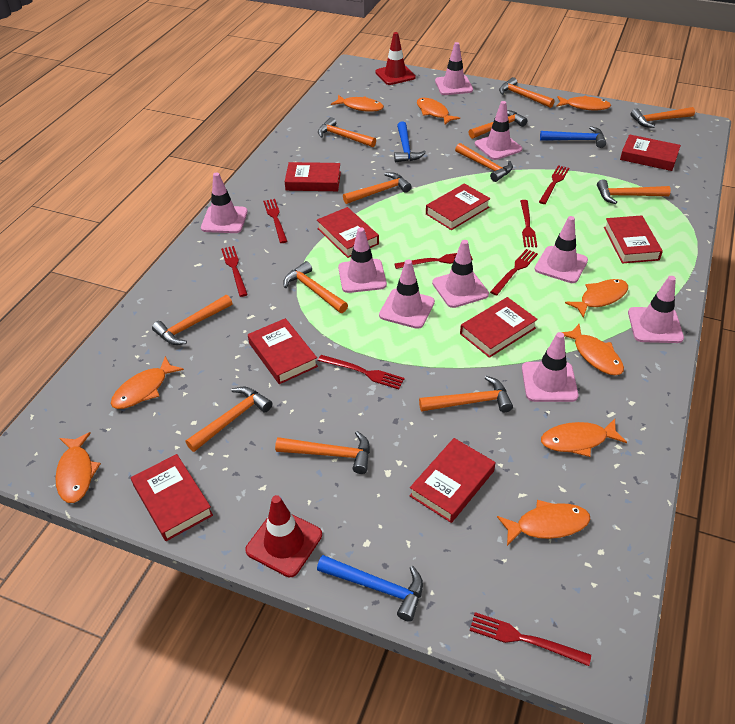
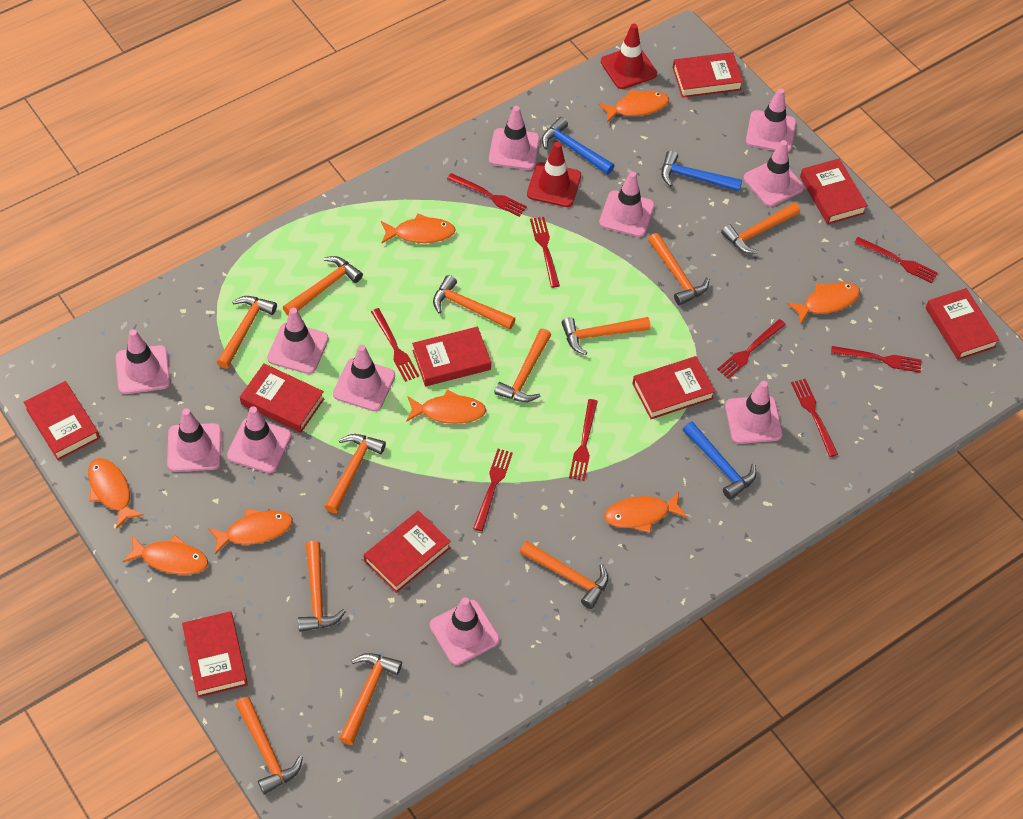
orange fish: [55,432,101,503] [111,356,184,409] [331,95,384,112] [417,98,460,125] [497,500,590,546] [541,419,627,457] [556,96,611,110] [561,324,624,375] [565,279,628,318] = 9 -> [88,458,144,529] [122,535,208,575] [208,509,293,554] [381,214,456,244] [406,389,486,424] [598,90,669,123] [604,491,687,533] [787,282,860,325] = 8
pink traffic cone: [201,172,248,233] [338,228,387,293] [379,260,435,329] [432,240,489,308] [435,42,473,95] [475,101,522,160] [522,332,578,402] [535,216,588,283] [628,276,684,343] = 9 -> [116,329,170,394] [167,408,221,472] [227,406,292,473] [267,308,329,374] [333,345,395,411] [430,597,500,665] [489,106,540,170] [599,171,655,237] [725,381,783,444] [743,140,804,207] [746,88,796,152] = 11
red fork: [221,246,248,297] [263,199,287,243] [318,355,404,389] [395,253,473,269] [470,612,591,666] [490,249,538,295] [520,200,537,247] [539,165,569,204] = 8 -> [371,308,419,382] [447,173,527,217] [473,449,513,531] [530,217,560,288] [569,399,598,481] [717,319,786,379] [791,379,838,457] [831,346,922,373] [854,237,938,283] = 9

